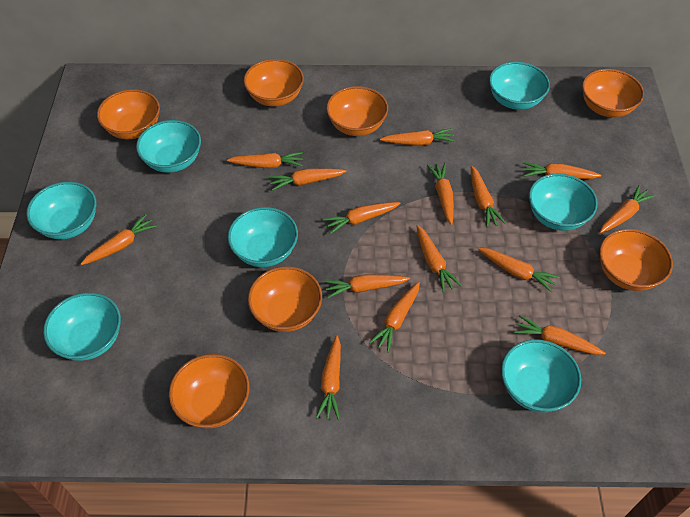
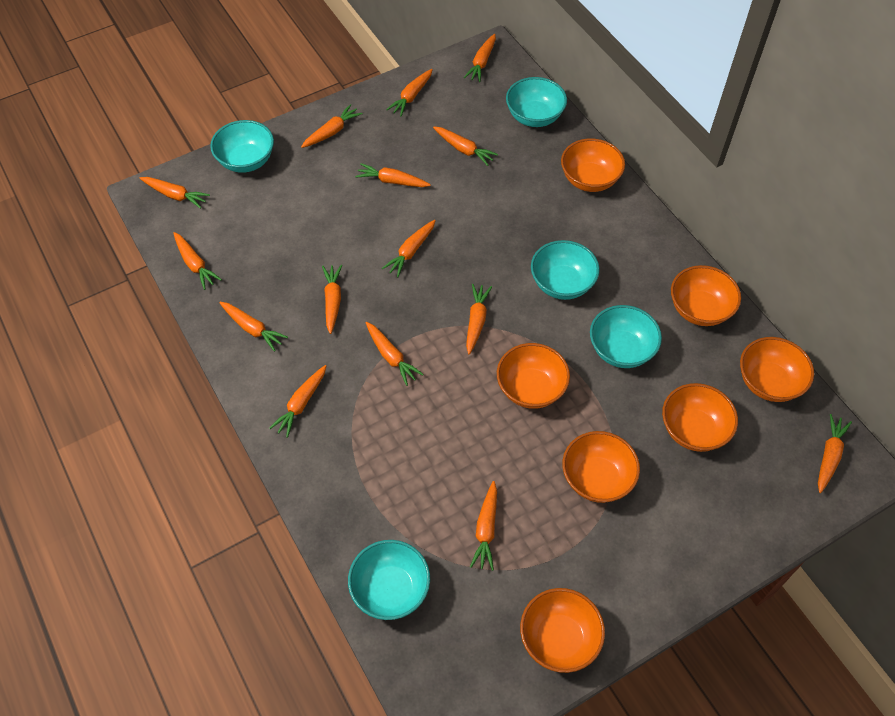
turquoise bowl: [26,182,96,239] [43,293,121,361] [136,120,201,173] [228,207,298,267] [489,62,550,110] [501,339,581,412] [529,173,598,231] = 7 -> [210,120,274,173] [348,540,430,620] [506,77,567,127] [531,240,600,300] [590,305,662,368] = 5

